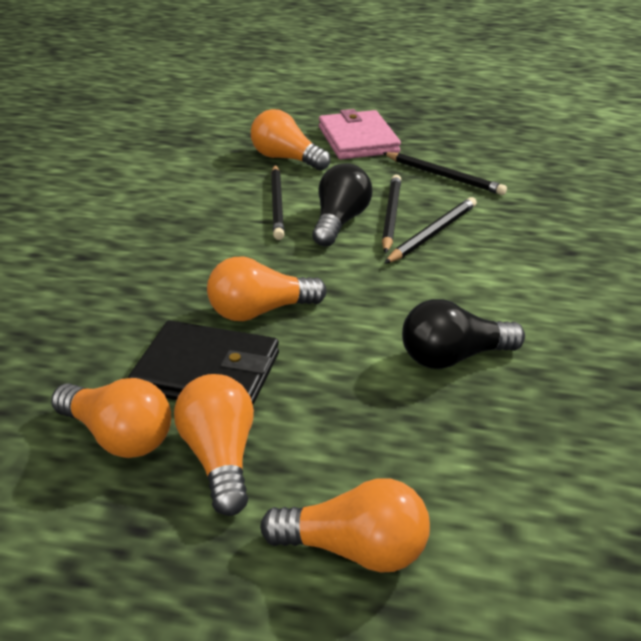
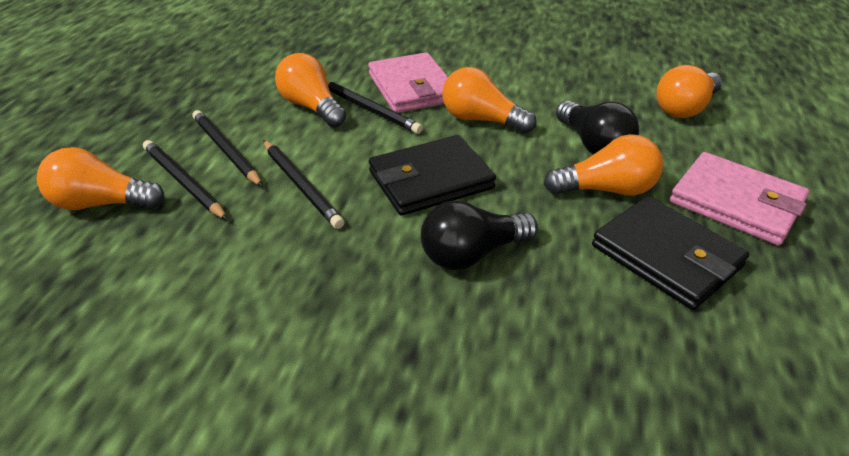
black wallet: [128,320,279,405] = 1 -> [369,135,496,216] [592,196,749,310] = 2
pink wallet: [319,109,401,159] = 1 -> [368,52,448,113] [670,152,809,246] = 2

